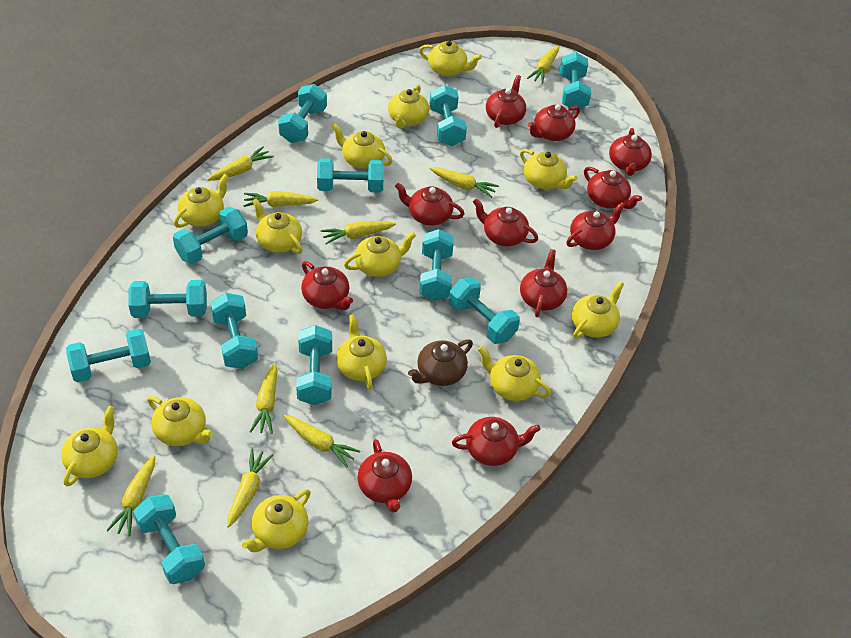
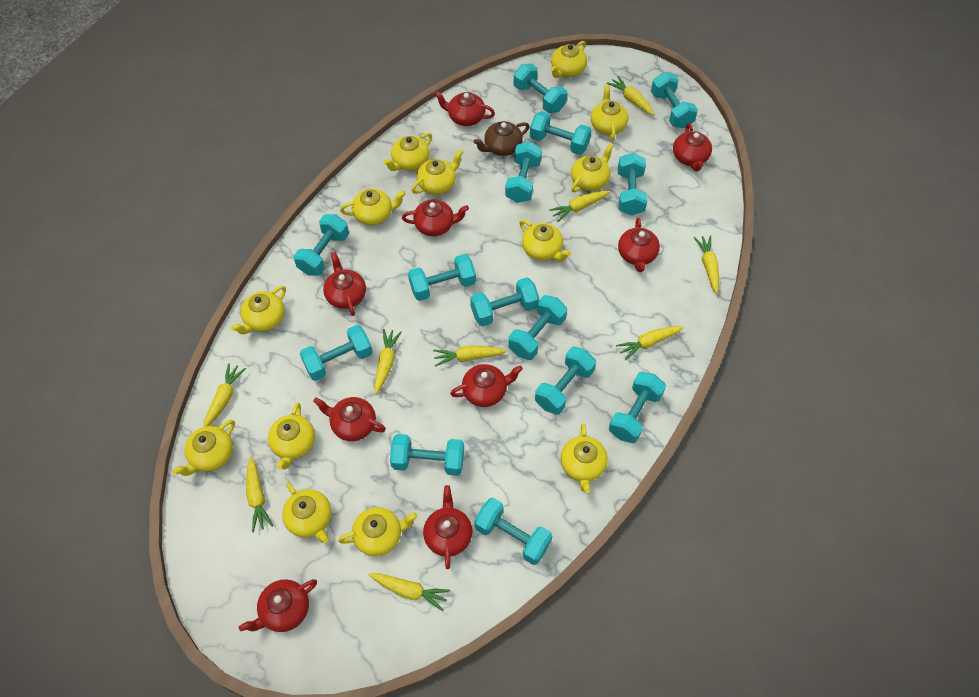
red teapot: [301,261,353,310] [358,439,412,512] [395,183,464,226] [452,417,540,466] [473,198,538,246] [486,75,526,128] [520,249,567,317] [528,104,580,141] [567,202,625,250] [584,167,642,209] [609,128,652,176] = 11 -> [239,579,317,632] [313,397,386,441] [323,252,366,316] [402,199,469,236] [423,485,473,569] [434,91,495,126] [450,364,523,407] [618,218,660,272] [673,123,712,171] = 9
turquoise dumbbell: [66,329,151,383] [128,280,207,318] [133,494,205,584] [173,207,248,264] [210,293,258,369] [278,84,327,143] [296,325,332,405] [317,158,384,193] [419,229,454,301] [430,85,467,146] [449,277,520,344] [560,52,591,108] = 12 -> [294,214,349,276] [300,325,373,381] [390,434,464,476] [408,254,476,301] [470,277,539,327] [474,498,552,565] [505,142,542,203] [508,295,567,360] [514,64,567,113] [530,111,592,155] [535,347,596,415] [609,372,666,443] [618,153,647,215] [651,72,698,128] = 14

